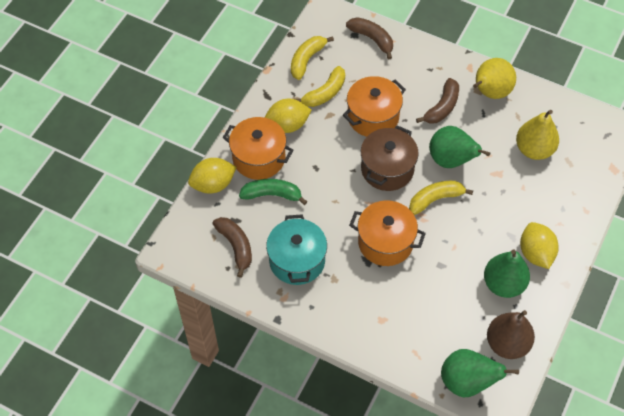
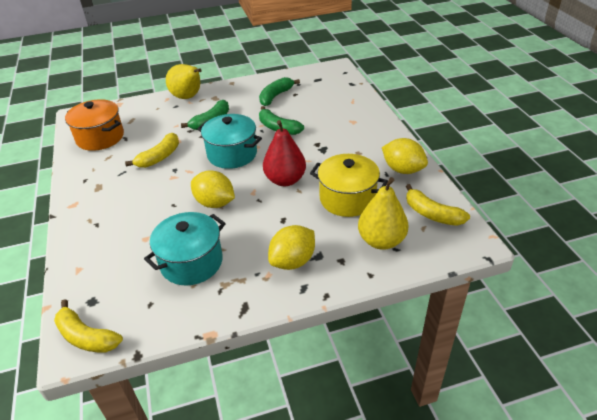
brown banana: [213,217,252,278] [346,17,393,60] [416,78,459,124] = 3 -> none = 0
brown pear: [487,310,535,359] = 1 -> none = 0
brown pot: [361,125,419,191] = 1 -> none = 0
green banana: [239,179,308,205] = 1 -> [181,100,229,130] [259,77,300,106] [259,106,304,135] = 3
green pear: [429,126,490,168] [441,349,519,397] [484,249,530,298] = 3 -> none = 0
orange pot: [222,117,294,180] [343,76,406,137] [349,200,426,266] = 3 -> [65,99,124,151] = 1
red pear: none = 0 -> [263,120,306,186] = 1
turquoise pot: [266,214,327,285] = 1 -> [144,212,226,285] [197,114,262,169] = 2
yellow pot: none = 0 -> [310,154,388,217] = 1

